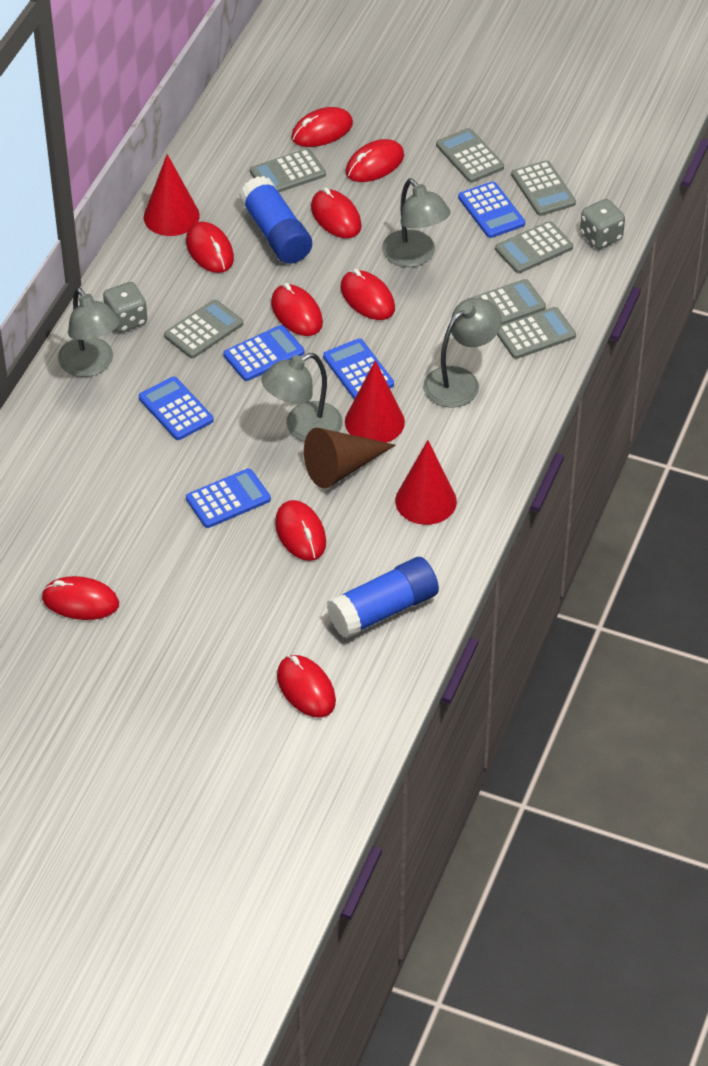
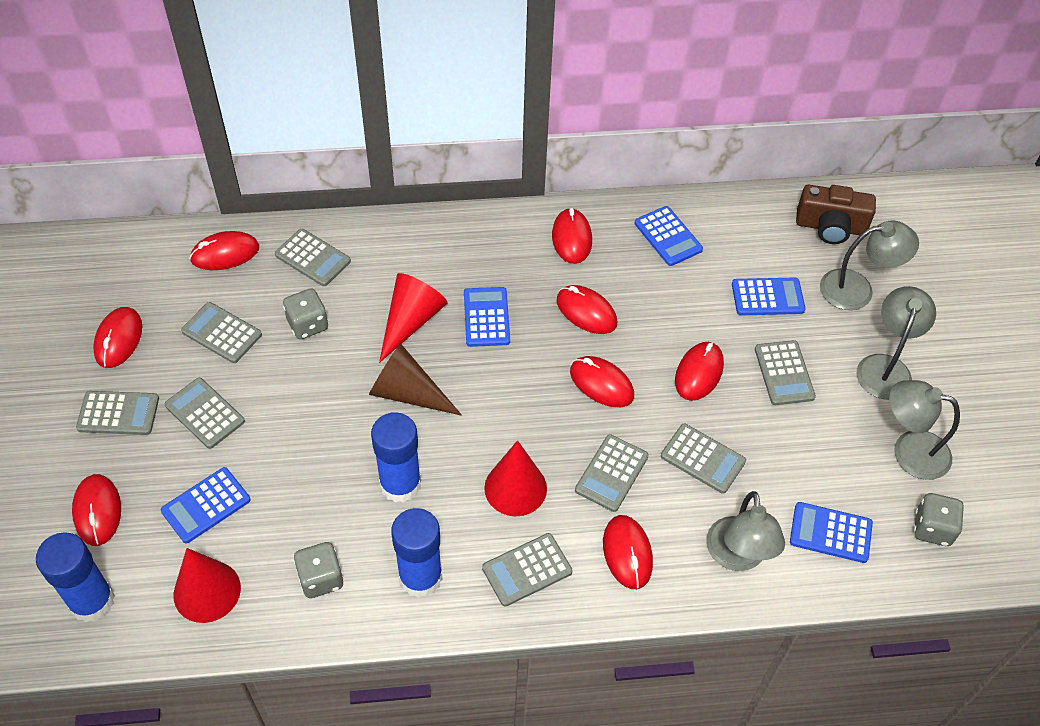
blue glue stick: [239,176,312,264] [327,557,439,638] = 2 -> [36,532,115,622] [371,412,421,503] [391,508,442,598] = 3
brown camera: none = 0 -> [796,185,876,244] = 1
grey calculator: [164,300,243,358] [250,148,326,192] [436,128,504,183] [468,279,546,325] [495,221,573,273] [497,307,576,359] [511,160,576,216] = 7 -> [76,391,159,435] [165,378,245,449] [181,302,262,363] [275,229,351,286] [482,533,572,607] [575,434,648,512] [661,424,746,494] [755,340,816,405] = 8
grey dice: [103,282,147,333] [580,199,625,249] = 2 -> [283,288,328,339] [293,542,344,598] [914,493,964,546] = 3
red mouse: [42,576,119,620] [186,221,234,273] [271,283,323,336] [275,500,326,561] [277,655,336,718] [291,107,353,147] [311,187,362,238] [341,269,395,320] [346,139,404,182] = 9 -> [72,474,121,546] [93,307,142,368] [189,231,259,270] [552,208,592,264] [557,285,617,334] [570,356,634,407] [603,515,653,589] [675,342,724,401] = 8

